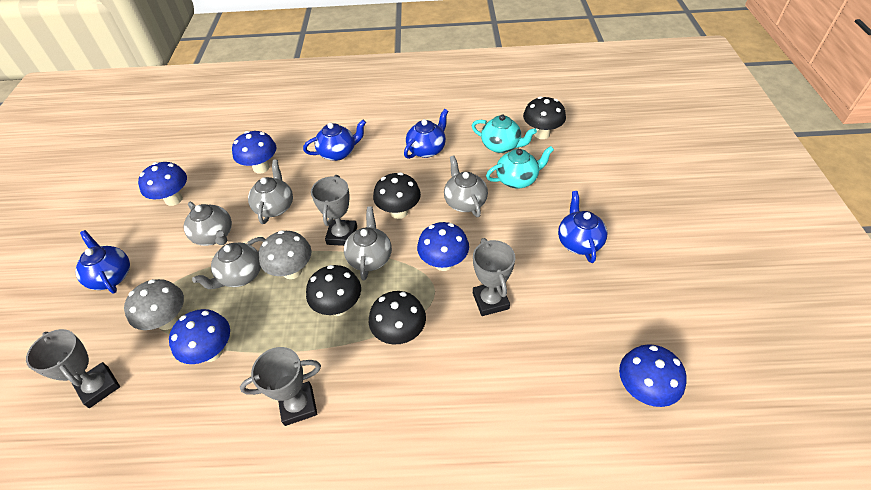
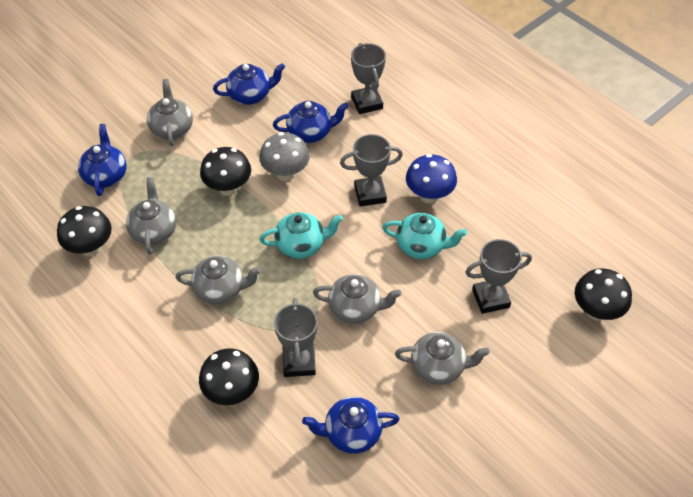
blue mushroom: [138,162,187,206] [169,309,230,364] [232,131,276,174] [417,222,469,271] [619,344,687,407] = 5 -> [406,154,457,203] = 1
grey mushroom: [124,279,184,330] [259,230,311,279] = 2 -> [259,132,310,181] = 1

